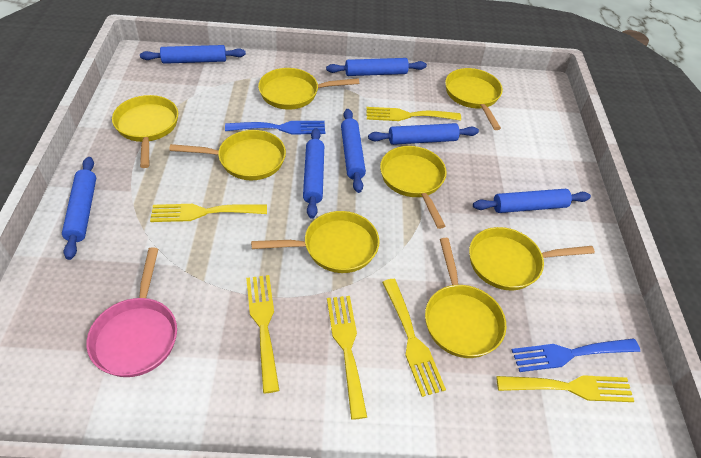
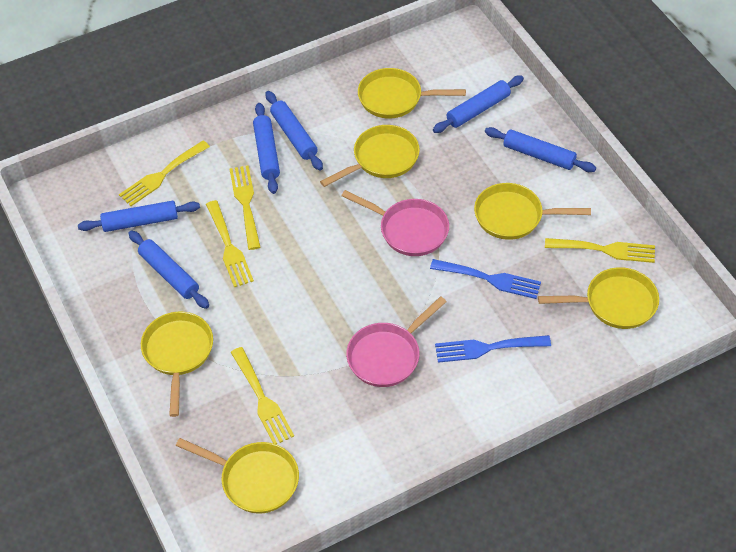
blue rolling pin: [62,157,96,260] [140,45,246,64] [303,128,324,219] [326,58,427,76] [341,109,366,193] [368,123,479,145] [473,189,591,213] = 7 -> [78,201,200,232] [128,230,209,309] [253,103,280,194] [266,91,323,171] [433,75,524,133] [485,127,596,172] = 6
pink pan: [86,247,177,377] = 1 -> [341,190,449,256] [346,296,447,387] = 2
yellow fork: [150,204,267,222] [246,275,279,393] [327,296,367,420] [366,107,461,121] [382,279,446,397] [496,375,634,402] = 6 -> [119,141,210,206] [206,200,254,287] [230,166,260,250] [231,347,294,444] [545,238,655,263] = 5
yellow pan: [112,95,178,168] [169,130,286,180] [251,211,379,273] [258,68,359,110] [380,146,447,229] [425,238,506,358] [445,68,503,130] [469,227,595,290] = 8 -> [141,312,213,417] [176,438,299,514] [320,125,420,187] [358,68,466,119] [474,183,591,240] [538,267,659,329] = 6

